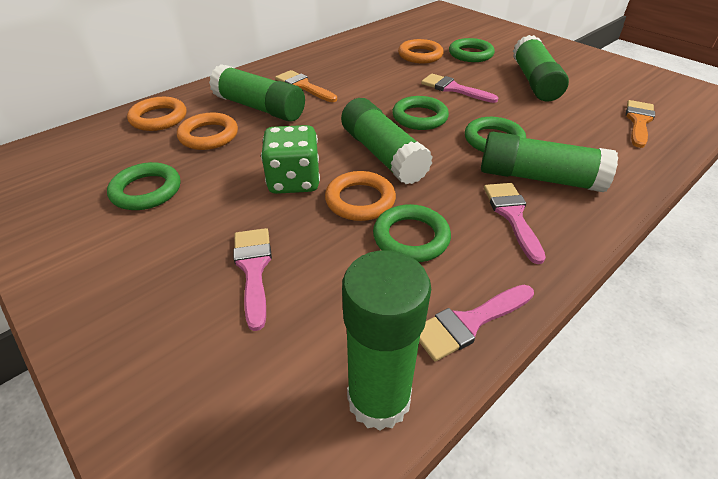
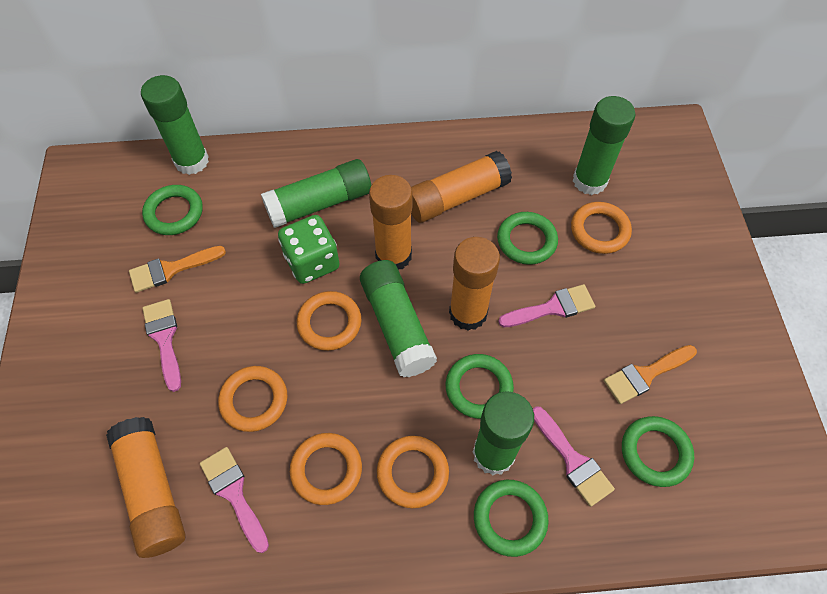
orange glue stick: none = 0 -> [106,417,186,558] [369,175,413,270] [411,151,512,223] [449,237,500,330] = 4
orange ring: [127,97,187,131] [177,113,238,150] [325,171,396,221] [398,39,444,63] = 4 -> [218,366,287,432] [290,433,362,505] [297,291,362,351] [377,436,449,508] [571,202,632,254] = 5

